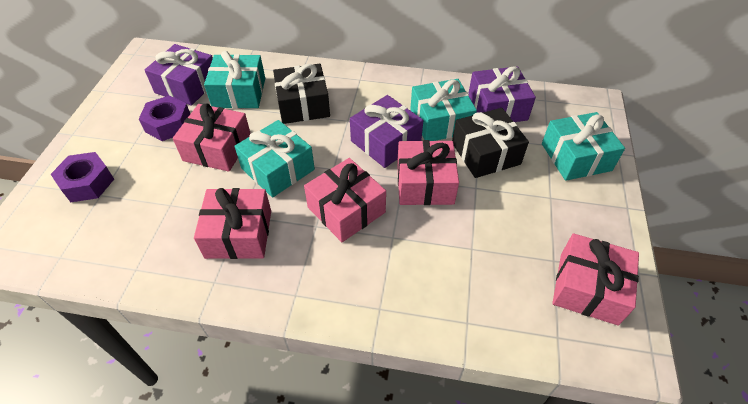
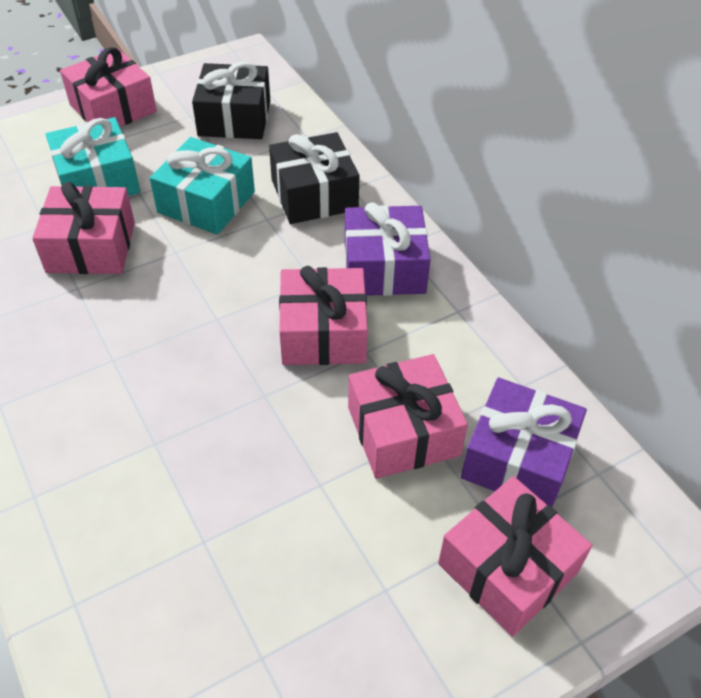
purple gift: [145,44,213,106] [350,95,423,168] [468,66,536,122] = 3 -> [345,202,431,296] [461,377,587,507] = 2
purple nut: [51,152,114,202] [139,95,190,141] = 2 -> none = 0
turquoise gift: [204,51,265,108] [234,120,315,198] [410,79,477,141] [542,112,625,181] = 4 -> [46,117,141,196] [150,137,255,235] = 2

